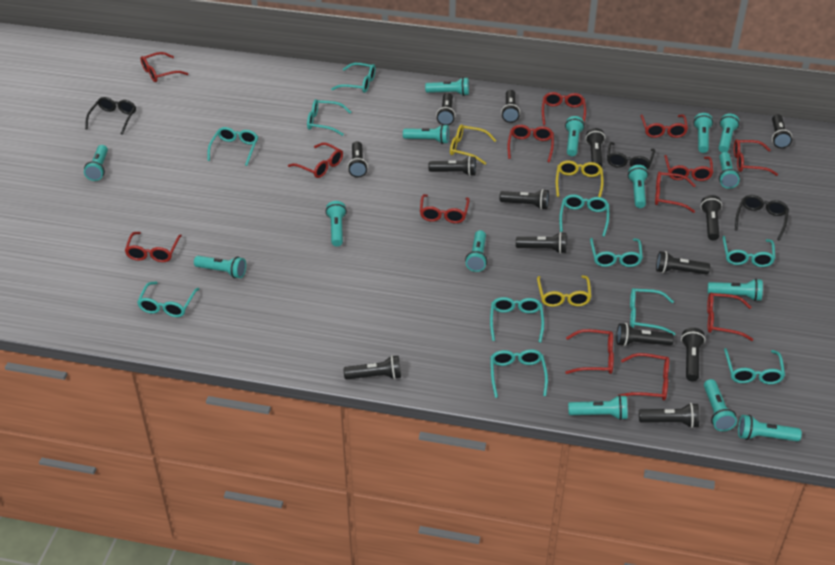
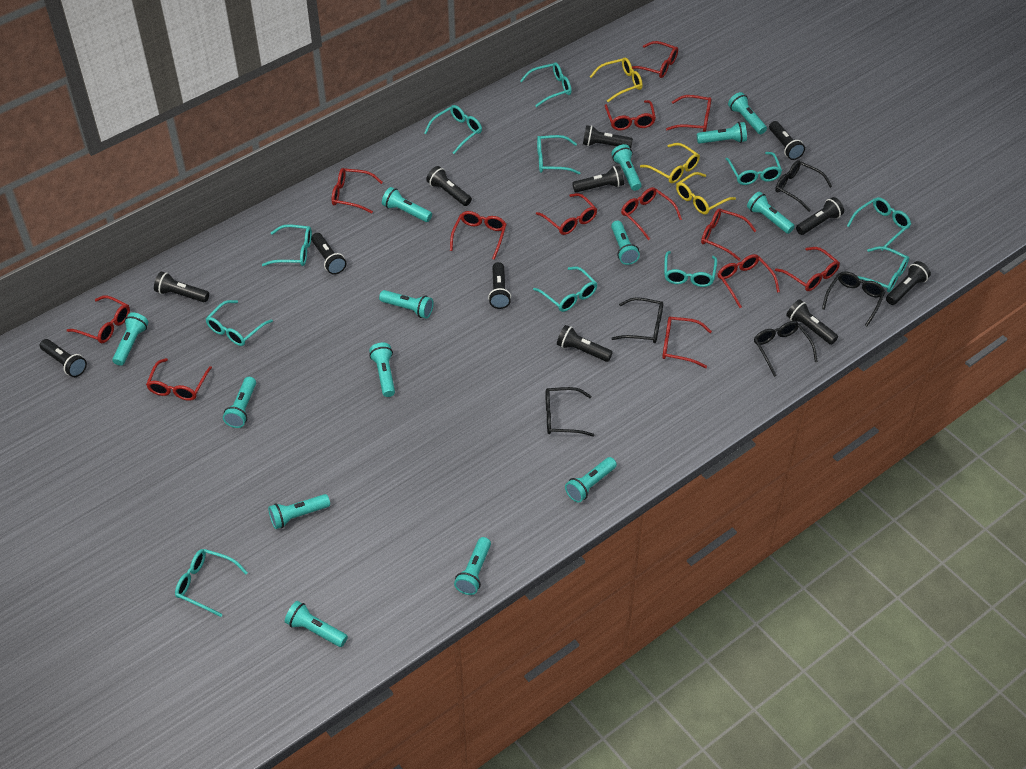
black flashlight: [344,355,401,380] [348,141,368,177] [428,156,476,176] [436,93,455,125] [499,189,549,210] [501,90,520,123] [516,232,567,254] [585,128,605,167] [616,323,674,346] [639,403,699,428] [656,251,710,275] [681,328,705,381] [701,195,722,240] [772,114,792,149] = 14 -> [40,339,87,377] [154,272,209,302] [311,233,346,275] [426,166,472,206] [488,262,511,309] [557,325,613,362] [572,166,624,192] [583,125,633,148] [769,121,805,160] [786,299,838,345] [796,197,844,235] [886,261,931,305] = 12
black glasses: [85,97,136,135] [607,142,655,170] [735,195,789,241] = 3 -> [546,387,594,437] [611,297,663,343] [754,321,818,377] [775,160,832,212] [822,271,885,326] = 5
turquoise flashlight: [84,145,108,181] [194,256,246,278] [326,201,347,247] [403,124,449,144] [425,77,469,96] [465,230,487,272] [565,116,585,156] [568,395,628,420] [628,165,648,208] [693,113,713,153] [704,379,737,431] [708,279,763,301] [718,113,739,153] [719,152,740,189] [738,415,802,441] = 15 -> [112,312,148,366] [223,377,256,428] [268,494,330,529] [285,601,348,647] [369,343,395,397] [379,290,433,319] [382,187,432,222] [454,537,491,595] [565,457,617,503] [611,144,642,191] [611,220,640,265] [697,122,747,144] [728,92,767,134] [747,191,795,234] = 14

